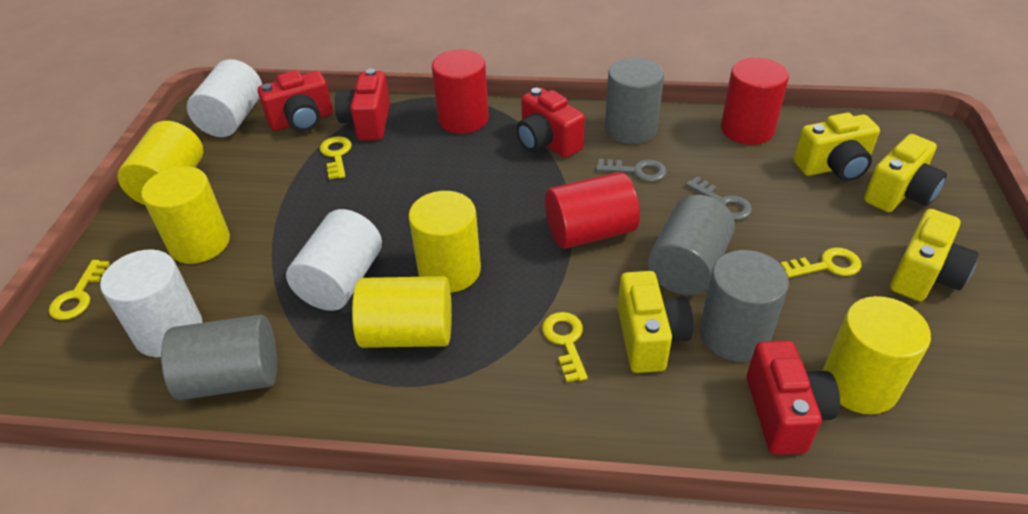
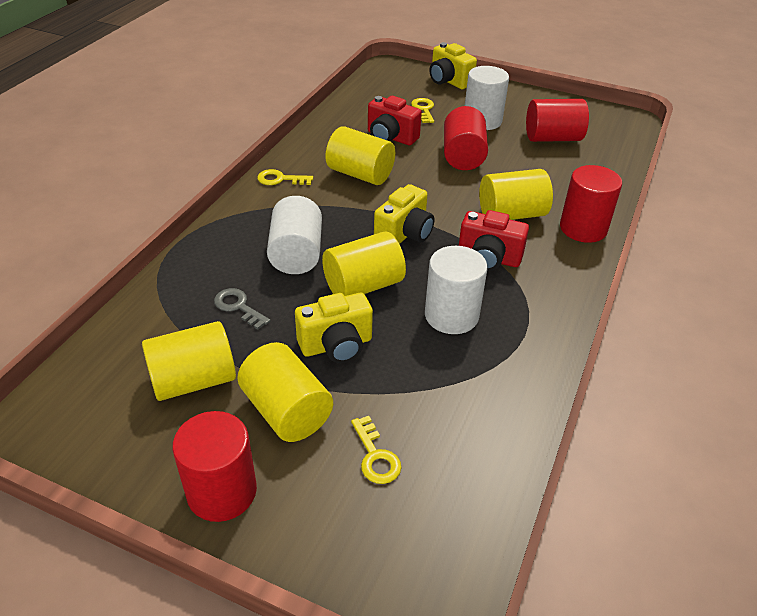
grey cylinder: [161,315,277,400] [605,58,664,144] [647,195,735,295] [700,250,789,362] = 4 -> none = 0
grey key: [596,159,667,182] [686,176,752,220] = 2 -> [214,288,270,330] = 1
red camera: [258,70,333,132] [335,69,390,140] [516,88,585,158] [747,340,840,455] = 4 -> [368,96,422,145] [459,210,529,271] = 2
red cylinder: [432,50,489,134] [545,172,640,249] [721,58,789,145] = 3 -> [172,411,257,522] [444,106,488,170] [526,99,589,142] [560,165,622,243] = 4
yellow camera: [618,271,693,373] [794,113,880,181] [864,134,947,212] [890,209,979,301] = 4 -> [295,293,373,363] [374,184,435,244] [430,42,477,89] = 3
yellow key: [49,260,110,320] [320,136,352,180] [542,312,588,382] [781,247,862,278] = 4 -> [257,169,313,185] [351,416,402,484] [411,98,434,123] = 3

